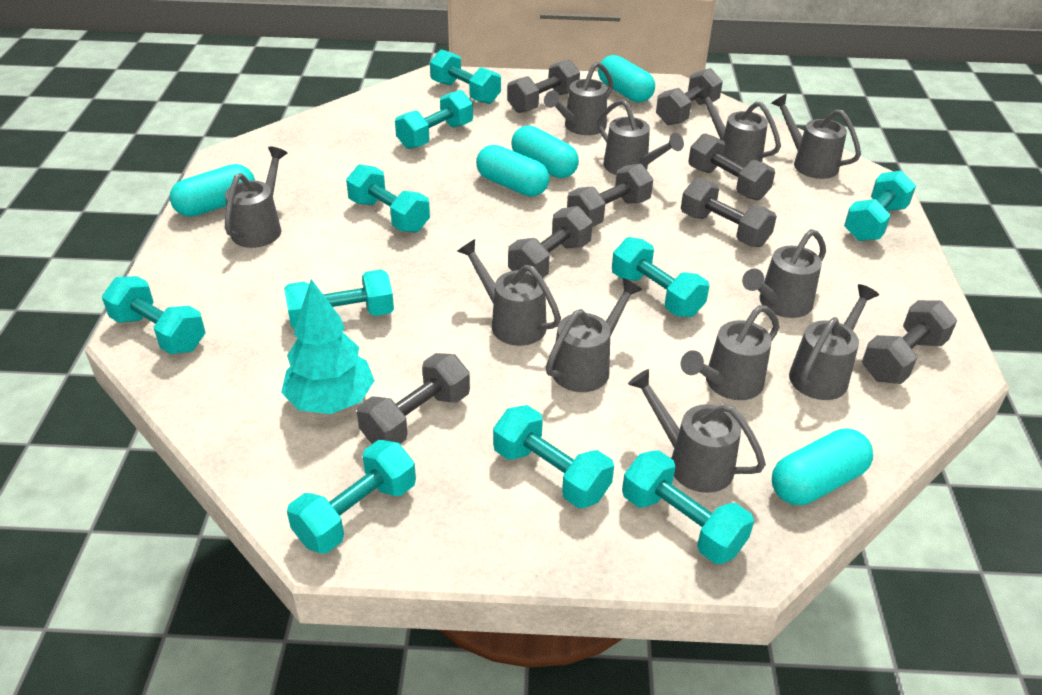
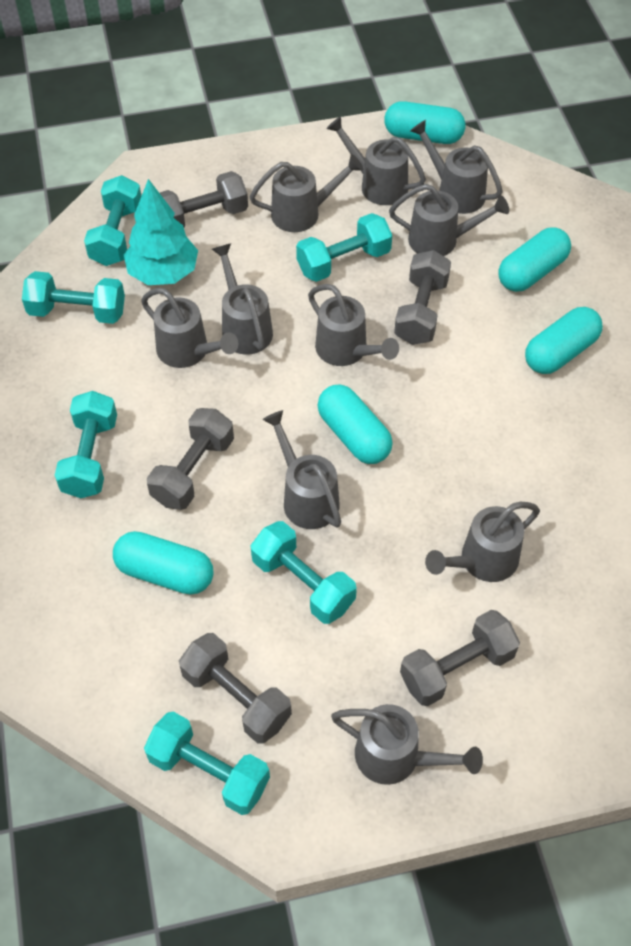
grey dumbbell: [357,353,470,444] [507,59,580,113] [508,206,593,278] [567,164,653,227] [656,68,723,125] [681,178,777,247] [688,133,775,200] [862,300,957,384] = 8 -> [147,408,234,510] [160,171,248,227] [179,633,292,744] [394,250,451,345] [400,610,520,706] = 5
grey watering can: [225,147,287,248] [457,239,561,346] [544,61,613,135] [546,278,643,392] [597,99,684,175] [628,369,766,493] [681,305,779,400] [695,86,781,167] [742,229,826,318] [771,94,861,179] [789,284,879,400] = 11 -> [141,288,238,368] [212,243,273,355] [249,154,363,232] [263,410,341,529] [308,284,399,366] [326,116,426,205] [331,704,483,785] [389,184,509,256] [410,120,503,214] [425,502,540,582] = 10
turquoise dumbbell: [102,276,205,354] [284,269,394,328] [287,440,416,553] [346,164,430,232] [395,90,473,149] [430,49,501,104] [493,405,614,508] [612,237,709,317] [622,450,754,564] [844,170,916,241] = 10 -> [22,271,125,324] [55,391,117,498] [84,175,141,266] [144,712,270,815] [250,521,357,624] [296,213,392,282] = 6

